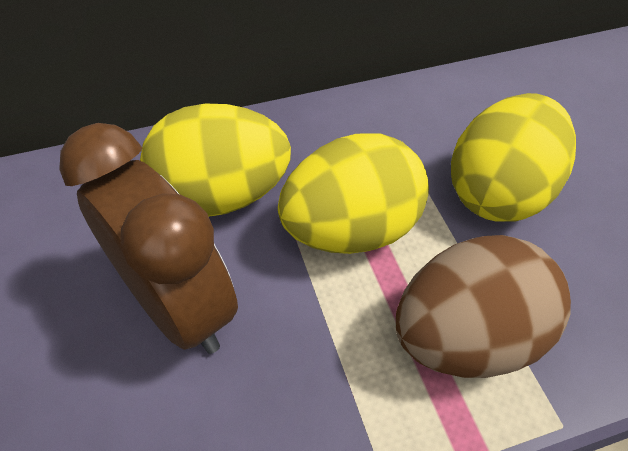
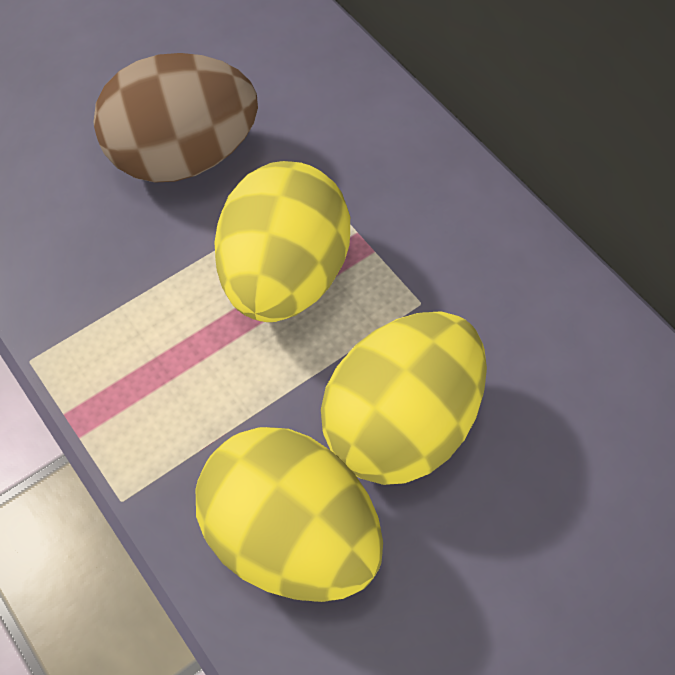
brown clock: [59,123,238,354] = 1 -> none = 0

